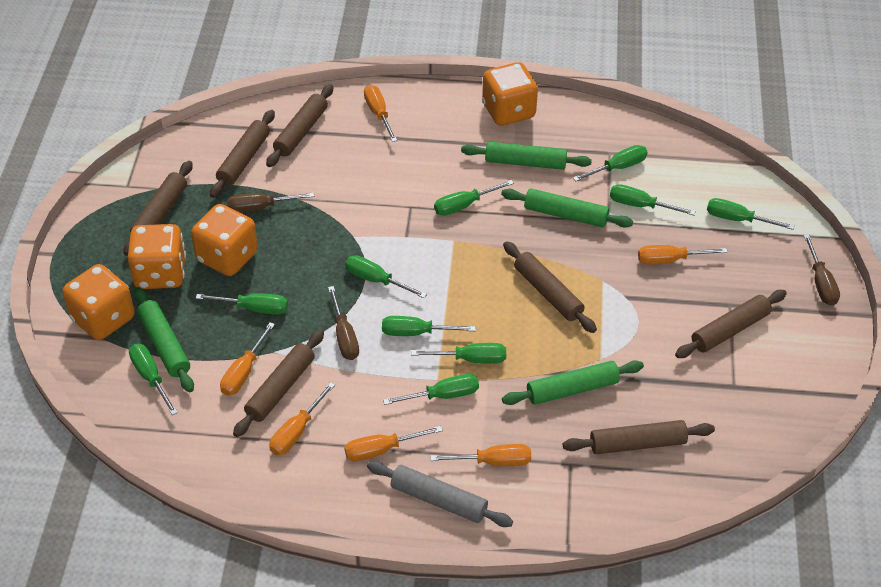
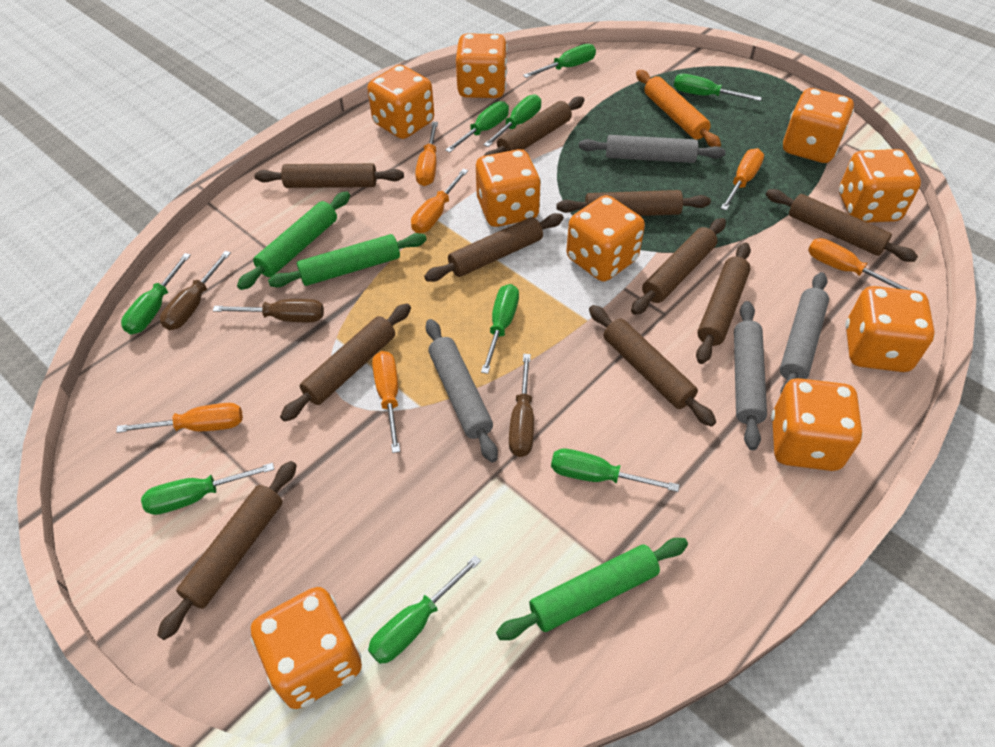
brown rolling pin: [123,161,193,256] [210,110,275,198] [233,330,324,437] [266,84,333,167] [503,241,597,333] [563,420,715,454] [675,290,787,358] = 7 -> [157,461,297,640] [254,163,404,188] [280,303,411,422] [424,213,564,282] [484,96,585,156] [556,190,711,216] [589,305,716,427] [631,218,726,315] [696,242,751,364] [766,189,918,262] = 10
green rolling pin: [134,287,194,392] [461,142,592,170] [501,189,633,228] [502,360,644,405] = 4 -> [237,191,350,290] [268,233,427,287] [496,538,688,640] = 3
green screwdriver: [129,344,178,415] [196,293,288,315] [345,255,427,298] [382,316,476,336] [383,374,479,405] [411,343,506,363] [434,180,514,216] [573,145,648,181] [610,184,696,215] [707,198,795,230] = 10 -> [121,253,191,334] [141,463,274,515] [368,555,481,664] [445,101,509,153] [481,284,519,374] [483,95,541,147] [523,44,596,78] [551,449,679,492] [674,74,762,101] = 9
grey rolling pin: [367,461,513,527] = 1 -> [425,319,498,463] [579,135,726,163] [734,301,767,450] [780,272,829,393] = 4
orange dice: [62,264,135,340] [128,224,186,289] [191,204,258,276] [482,62,538,126] = 4 -> [251,587,362,709] [367,65,434,139] [456,33,507,98] [476,149,541,227] [566,195,645,281] [771,378,863,471] [783,88,854,163] [839,149,921,223] [845,286,935,372] = 9
orange rolling pin: none = 0 -> [636,70,721,147] = 1

